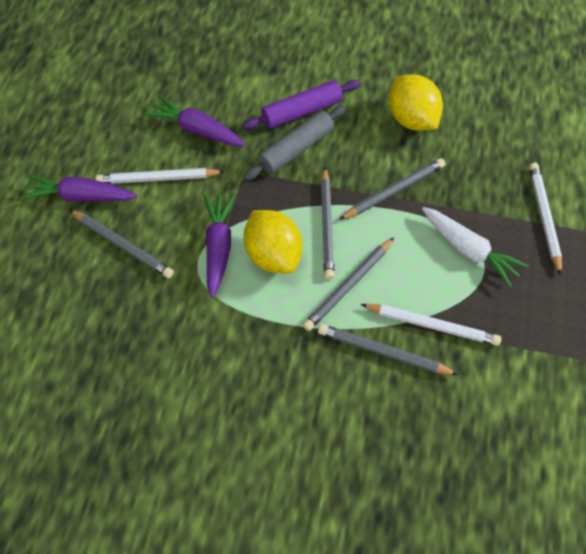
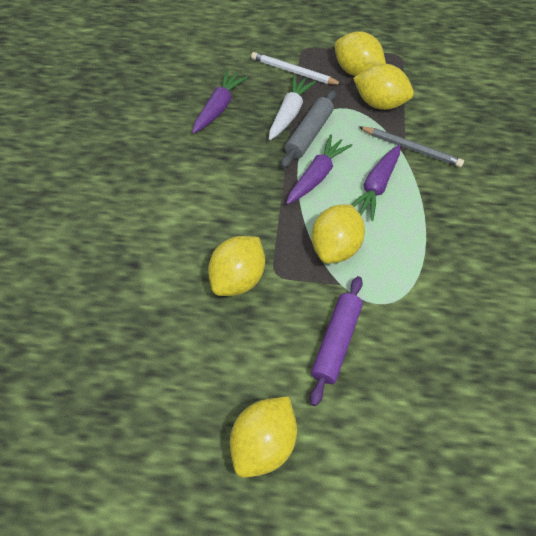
grey pencil: [69,209,174,278] [303,237,394,331] [318,324,459,375] [321,167,334,280] [339,158,445,220] = 5 -> [359,126,464,167] = 1
white pencil: [96,168,225,184] [360,304,501,346] [529,163,562,275] = 3 -> [251,52,343,85] = 1
yellow lemon: [244,210,302,274] [389,74,443,131] = 2 -> [208,236,265,296] [230,396,297,478] [311,205,365,264] [335,31,386,76] [353,64,414,110] = 5

